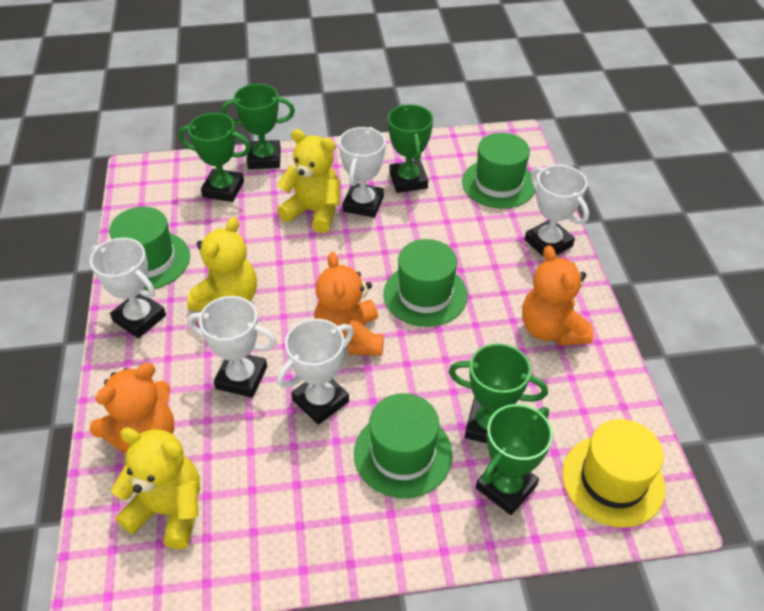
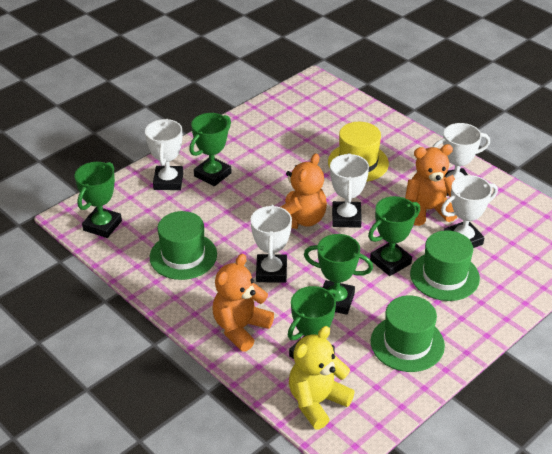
green hat: [109,207,190,290] [354,393,453,499] [383,239,468,327] [462,133,536,209] = 4 -> [150,211,217,280] [371,295,445,372] [410,230,480,301] = 3
yellow teddy bear: [111,427,200,549] [187,217,257,312] [277,129,340,233] = 3 -> [289,326,355,430] = 1

